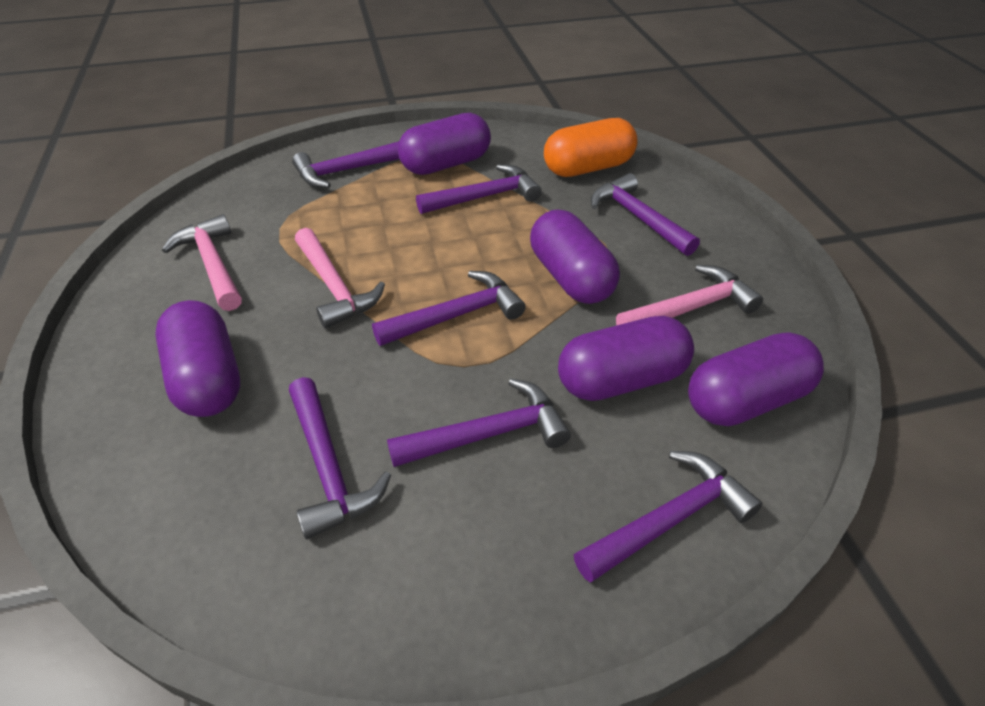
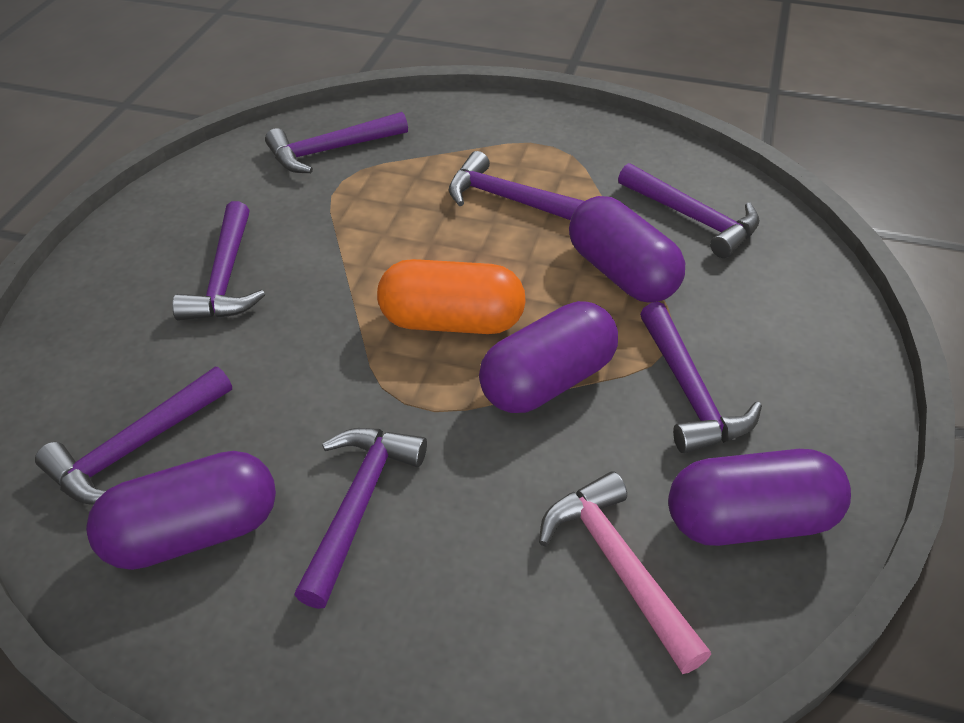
pink hammer: [162,214,242,311] [295,228,385,329] [616,265,763,325] = 3 -> [539,471,711,674] = 1
purple capsule: [155,300,240,417] [398,113,491,175] [530,210,620,304] [558,316,694,401] [688,332,824,426] = 5 -> [86,451,276,570] [479,301,618,413] [569,196,685,303] [668,449,851,546] = 4

